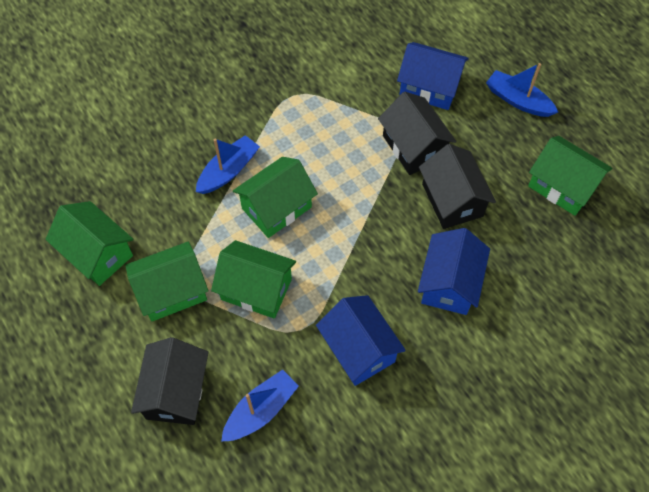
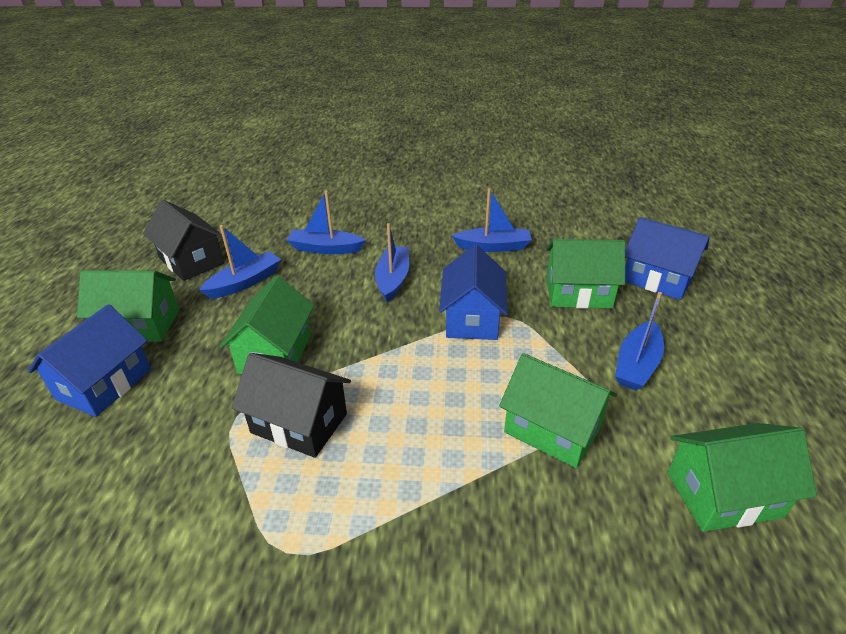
black house: [131,337,208,425] [378,92,456,175] [419,144,496,229] = 3 -> [143,200,224,281] [232,353,351,458] = 2
blue boat: [196,135,260,194] [221,370,299,442] [486,63,558,117] = 3 -> [199,225,281,299] [287,191,366,254] [375,223,409,302] [451,188,532,252] [615,292,664,391] = 5

